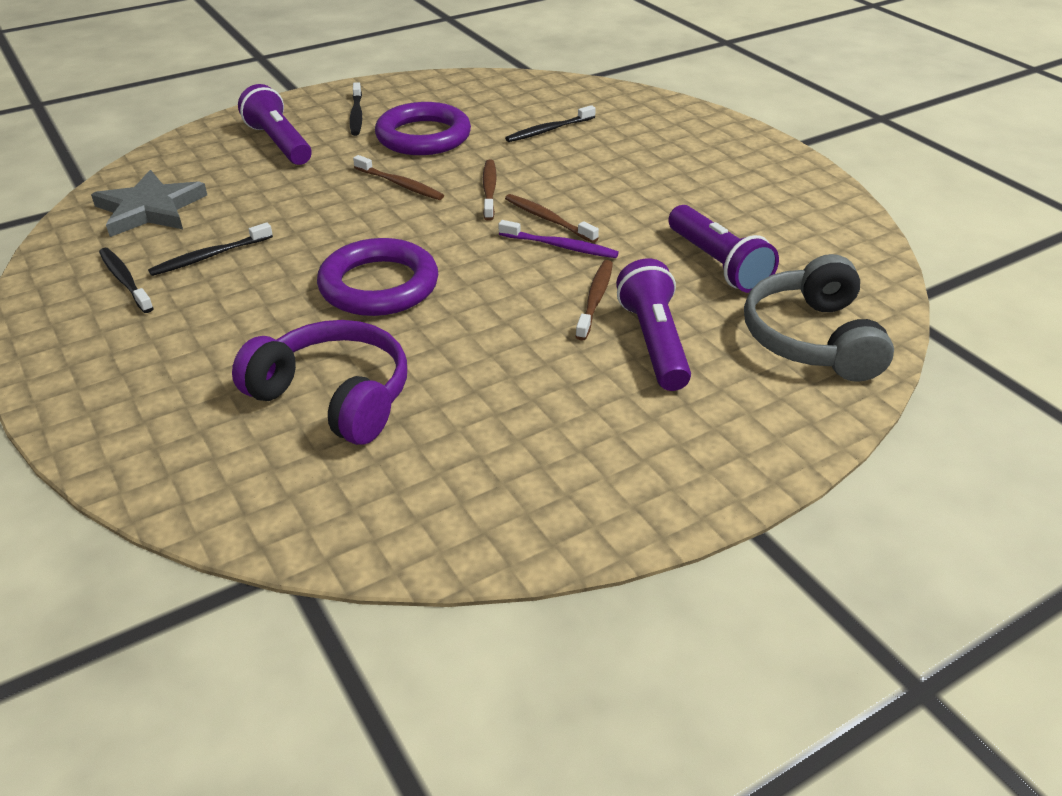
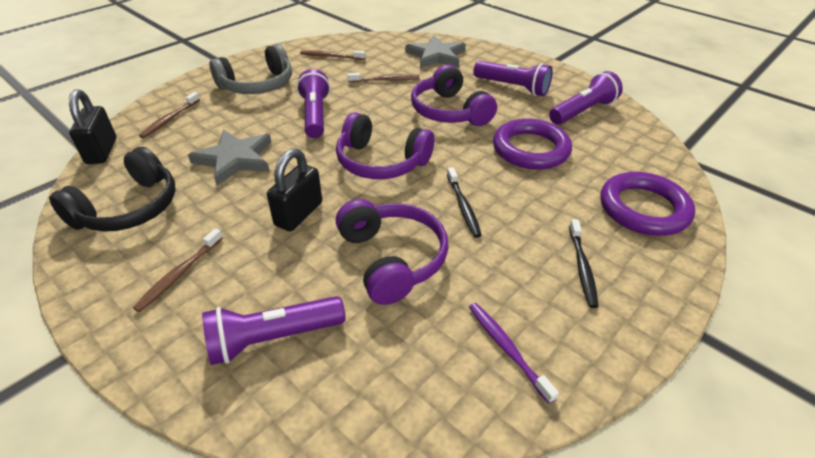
black headphones: none = 0 -> [49,147,175,232] = 1
black padlock: none = 0 -> [69,89,116,164] [267,148,322,231] = 2
black toothbrush: [99,248,154,313] [148,222,273,276] [350,82,362,136] [505,105,596,142] = 4 -> [447,167,482,238] [569,219,599,308] = 2
grey star: [91,170,207,237] = 1 -> [188,130,272,186] [405,35,466,68] = 2
purple flashlight: [238,84,312,165] [616,259,691,391] [668,205,779,293] = 3 -> [202,296,346,365] [297,69,330,138] [473,61,553,96] [549,71,623,125] = 4
purple headphones: [232,320,407,445] = 1 -> [336,112,434,179] [336,199,449,305] [411,65,497,126] = 3

